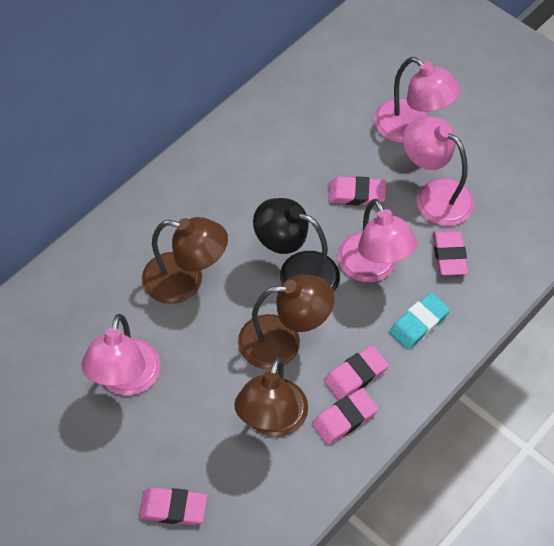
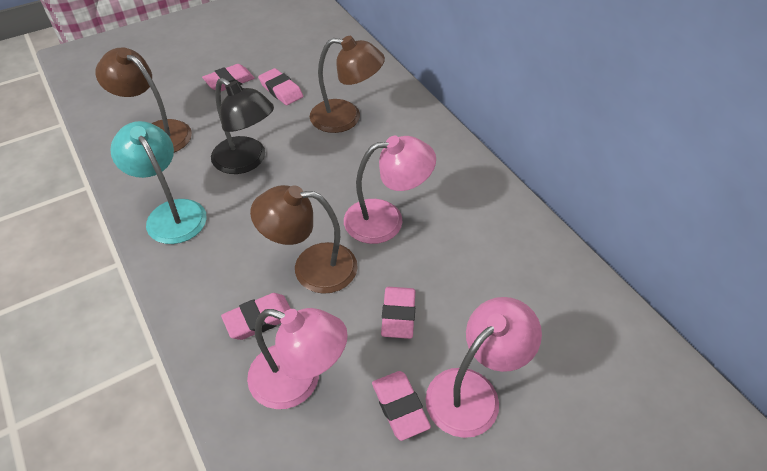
pink lamp: [81,314,161,395] [338,199,418,282] [374,57,461,143] [403,116,474,226] = 4 -> [247,308,348,409] [344,136,436,244] [425,297,542,438] = 3
turquoise eraser: [389,293,450,350] = 1 -> none = 0
turquoise lamp: none = 0 -> [110,121,207,244] = 1

